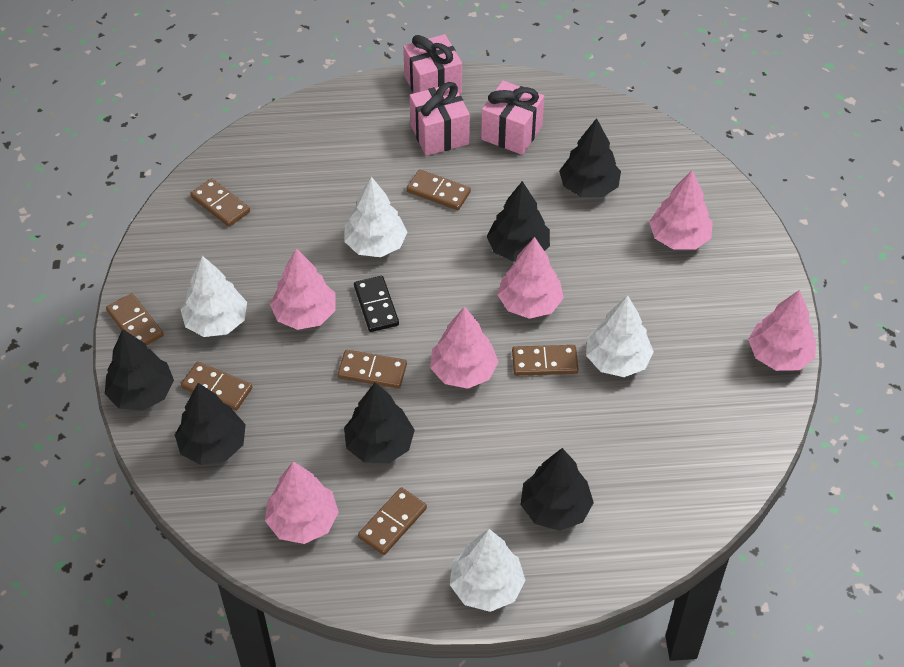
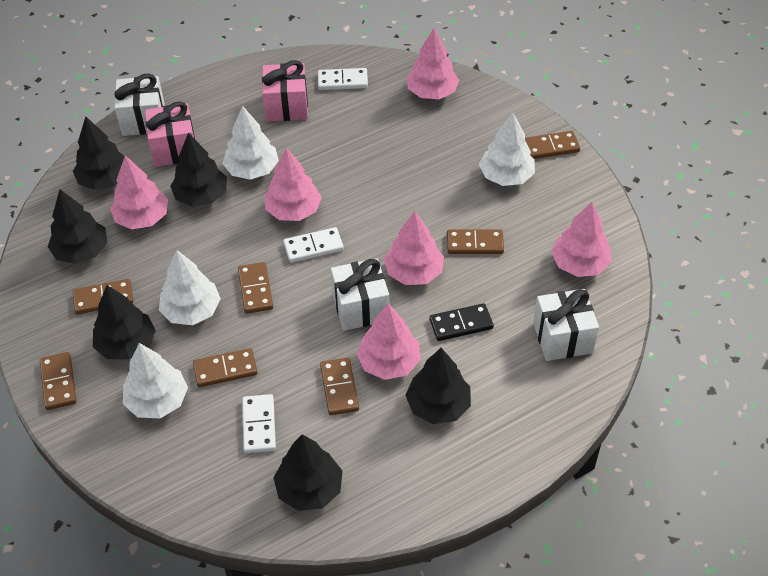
pink gift: [403,34,462,94] [410,82,470,156] [481,81,544,155] = 3 -> [145,101,195,167] [262,60,308,122] = 2
white domino: none = 0 -> [242,394,276,453] [283,227,344,263] [318,68,368,90] = 3
white gift: none = 0 -> [114,73,165,136] [331,258,389,331] [533,289,599,361] = 3

